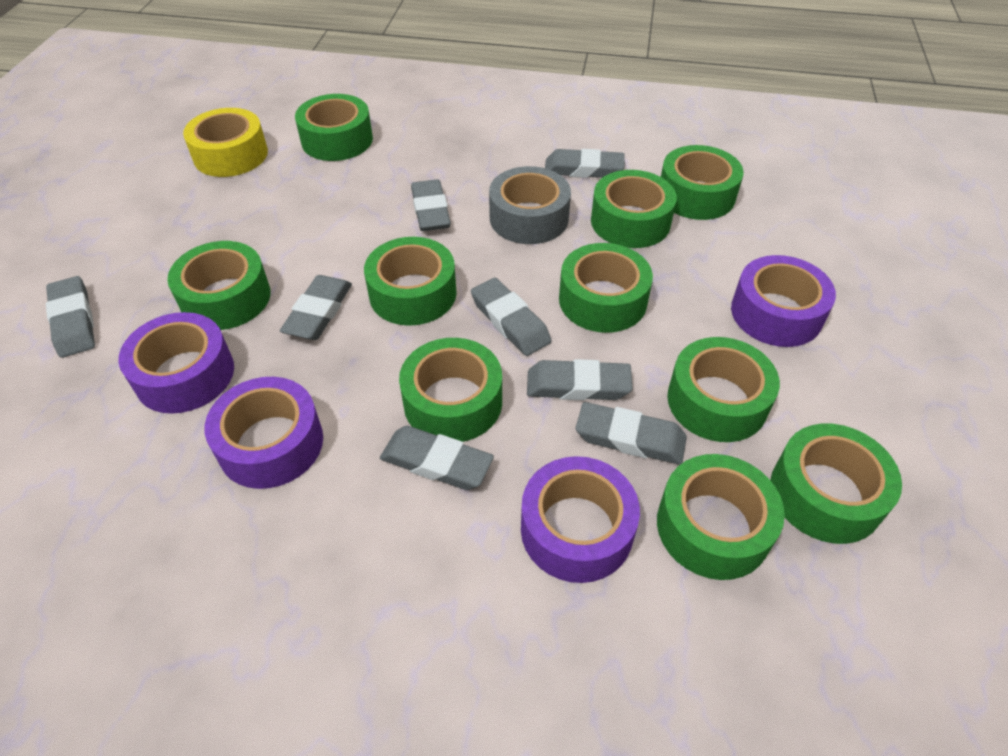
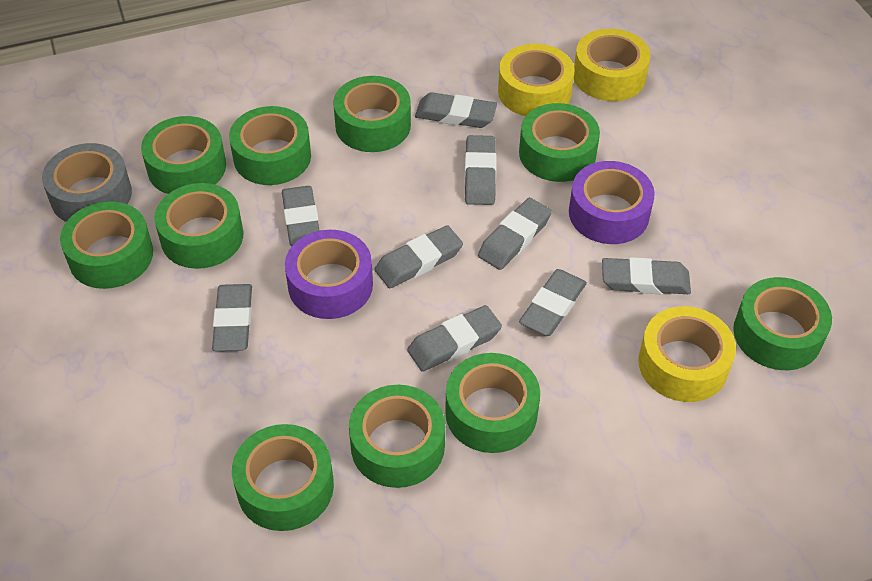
grey eraser: [46,276,95,358] [280,275,352,340] [380,426,494,490] [411,179,451,231] [471,278,552,356] [527,359,633,400] [545,149,625,178] [576,402,687,465] = 8 -> [212,284,252,351] [282,186,319,246] [375,225,463,288] [407,305,502,372] [415,92,497,128] [464,135,497,205] [478,198,552,270] [519,269,587,336] [602,257,691,294] = 9
purple tape: [118,312,234,414] [204,377,323,489] [521,456,640,583] [731,255,836,347] = 4 -> [285,230,373,319] [569,161,655,244] = 2
yellow tape: [183,108,268,177] = 1 -> [498,44,575,116] [574,29,651,101] [638,306,736,402] = 3

